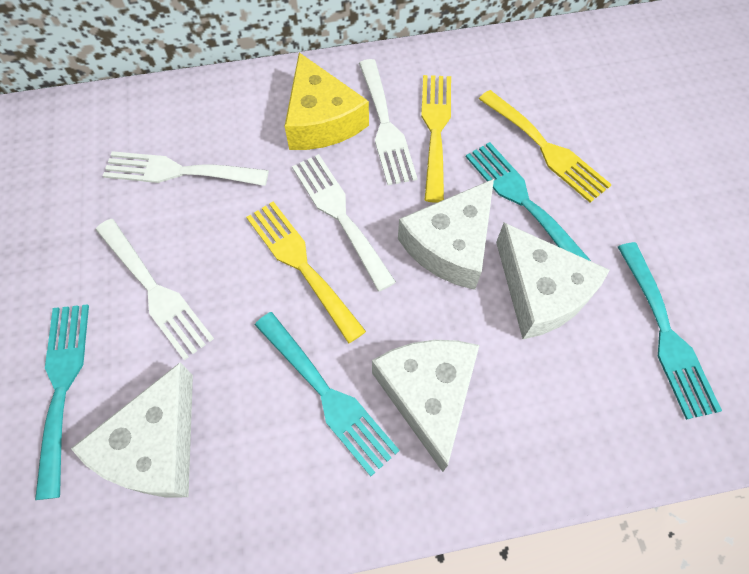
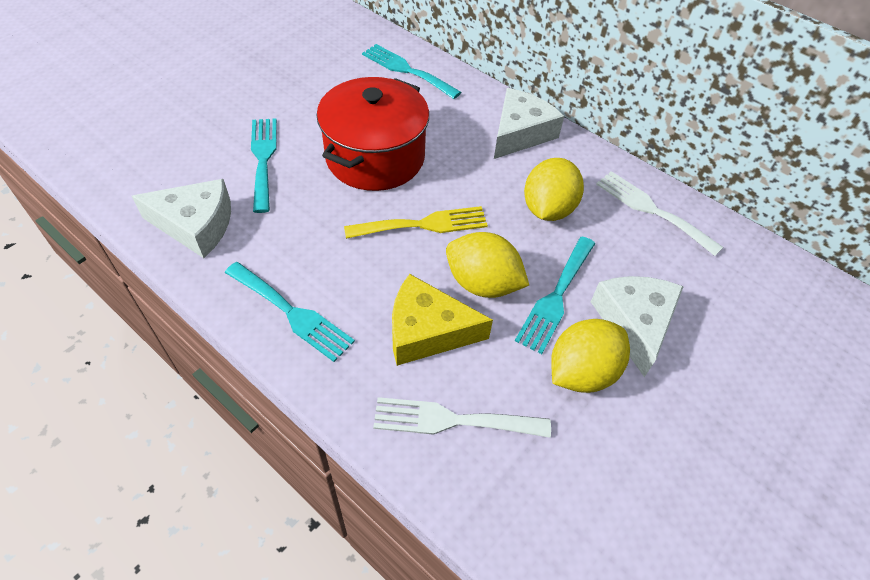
red pot: none = 0 -> [316,77,429,191] = 1
white cheese: [70,363,193,497] [372,340,479,472] [398,179,494,290] [496,223,610,339] = 4 -> [132,179,231,258] [494,88,564,159] [591,276,684,377] = 3
white fork: [96,219,214,360] [103,151,269,186] [292,154,396,292] [359,59,417,185] = 4 -> [373,397,551,438] [596,171,723,256] = 2
yellow fork: [246,201,366,343] [421,75,451,203] [479,90,612,203] = 3 -> [344,206,488,239] = 1
yellow lemon: none = 0 -> [446,232,529,298] [524,158,584,221] [551,319,630,393] = 3

